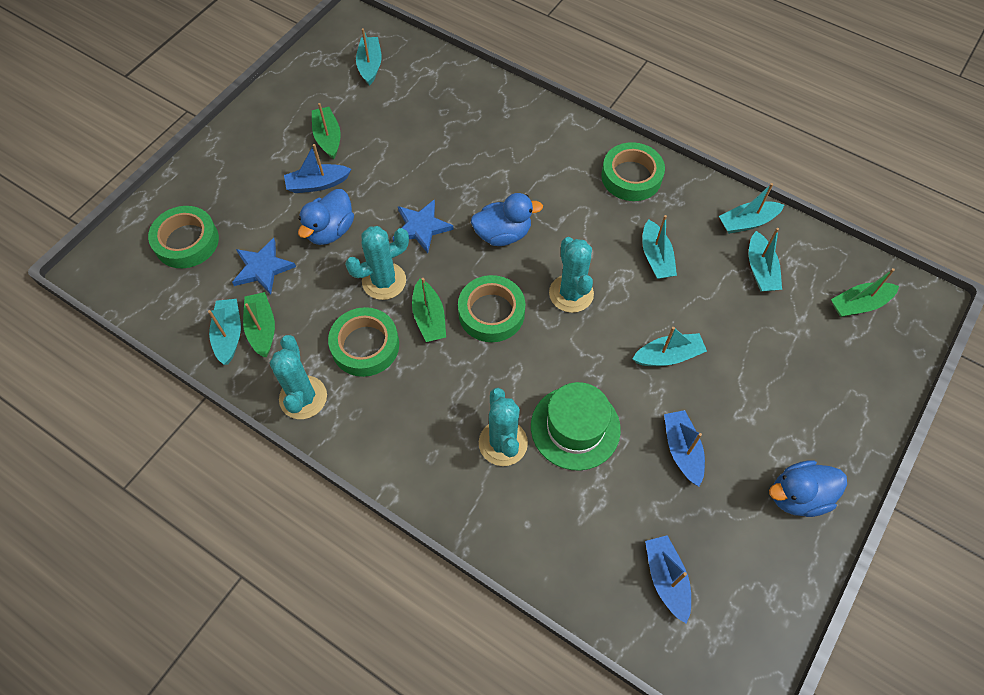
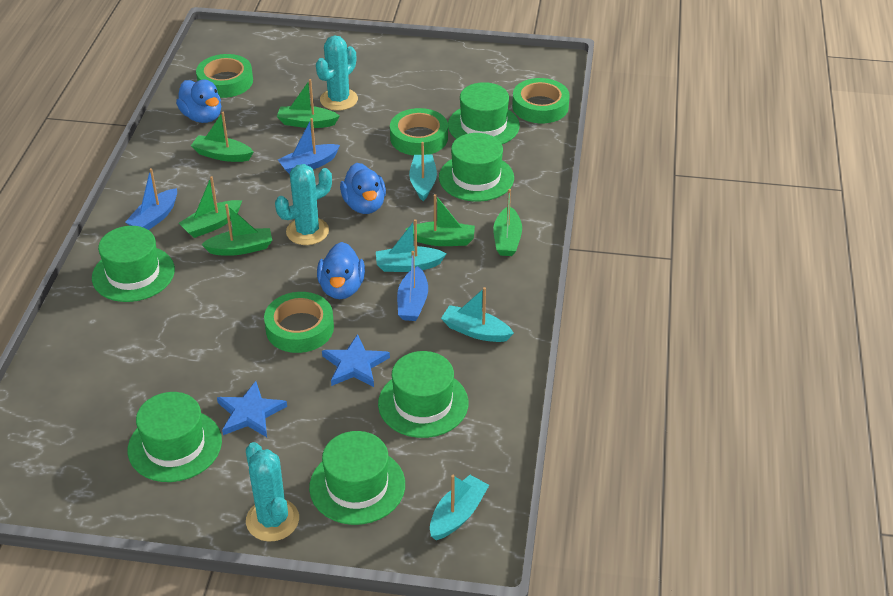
green boat: [243,292,275,357] [312,103,341,159] [412,278,446,342] [831,268,899,317] = 4 -> [179,176,242,238] [191,112,253,162] [201,204,272,256] [277,79,340,128] [405,194,475,246] [493,189,522,256] = 6
green hat: [531,382,621,471] = 1 -> [92,226,175,302] [128,392,222,482] [309,431,405,525] [378,351,468,438] [439,133,514,202] [448,82,520,144] = 6
turquoise boat: [208,299,241,365] [356,28,382,86] [633,327,707,366] [642,215,677,279] [719,183,784,234] [749,228,782,292] = 6 -> [376,219,446,272] [409,142,437,201] [430,475,489,540] [441,287,514,342] = 4
turquoise cactus: [270,335,327,419] [345,226,409,300] [479,388,528,466] [549,237,594,313] = 4 -> [246,442,299,541] [275,164,332,245] [316,36,358,111] = 3

